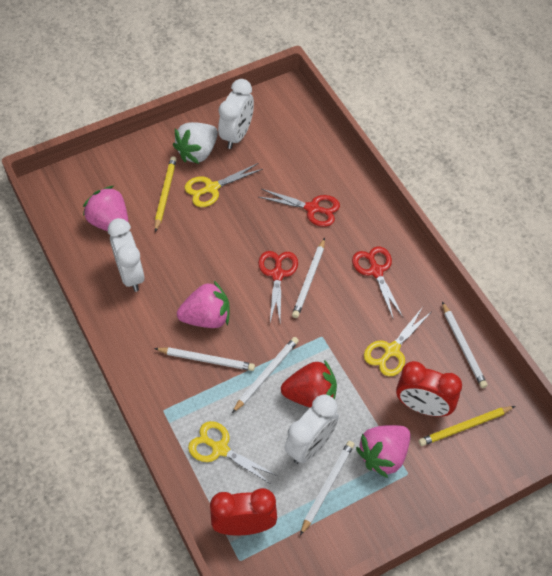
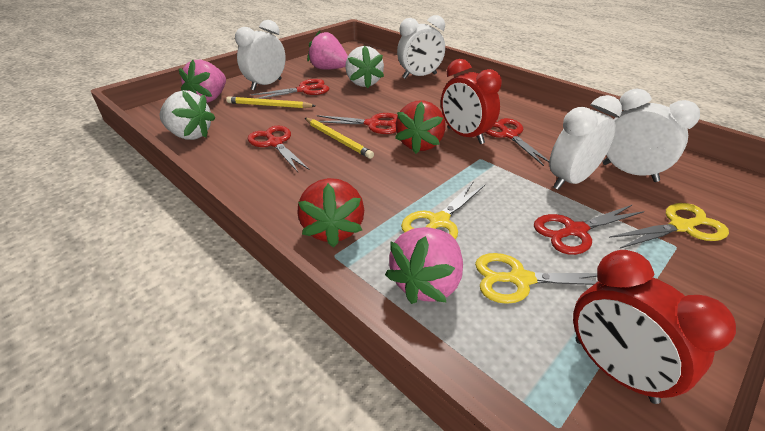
red scissors: [258,251,298,322] [259,189,340,227] [352,246,403,320] = 3 -> [248,126,309,172] [251,79,329,99] [316,113,398,134] [485,118,549,166] [534,204,644,255] = 5
red strawberry: [281,360,337,408] = 1 -> [297,178,364,247] [395,100,446,154] = 2
white clock: [108,218,145,292] [218,79,254,149] [284,394,339,464] = 3 -> [235,20,286,91] [397,15,445,79] [549,95,622,190] [602,89,700,182] = 4
white pencil: [154,347,255,371] [232,337,299,413] [292,238,325,318] [300,441,354,535] [442,302,488,388] = 5 -> none = 0
white strawberry: [173,122,218,164] = 1 -> [159,90,215,140] [345,46,384,88] = 2

